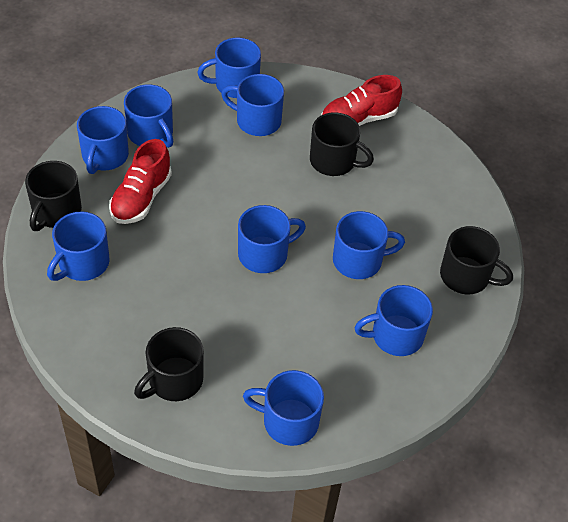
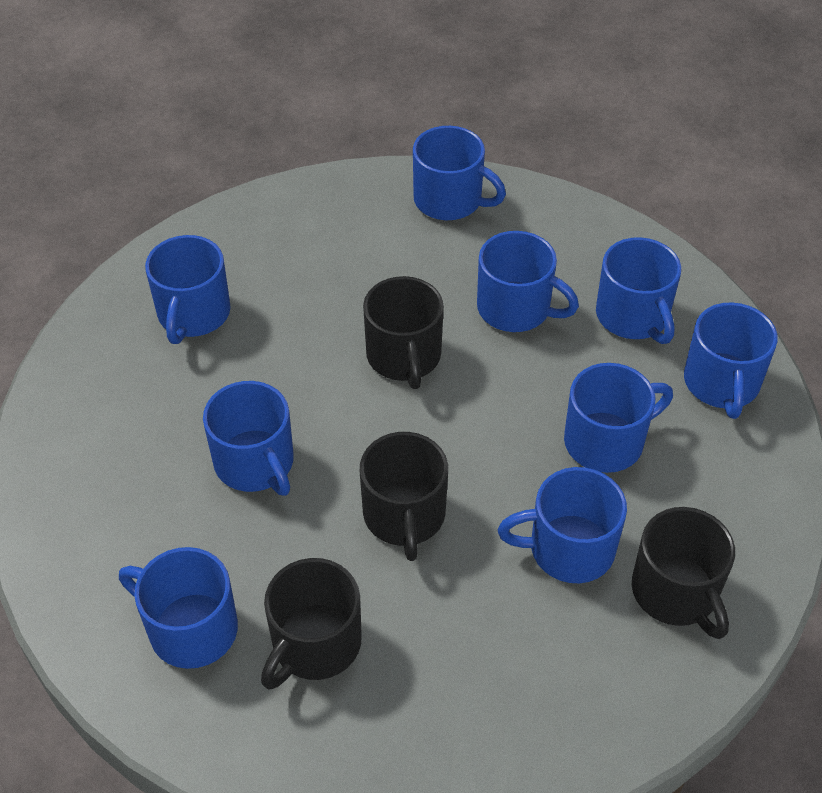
red shoe: [109,139,172,224] [321,75,402,126] = 2 -> none = 0

